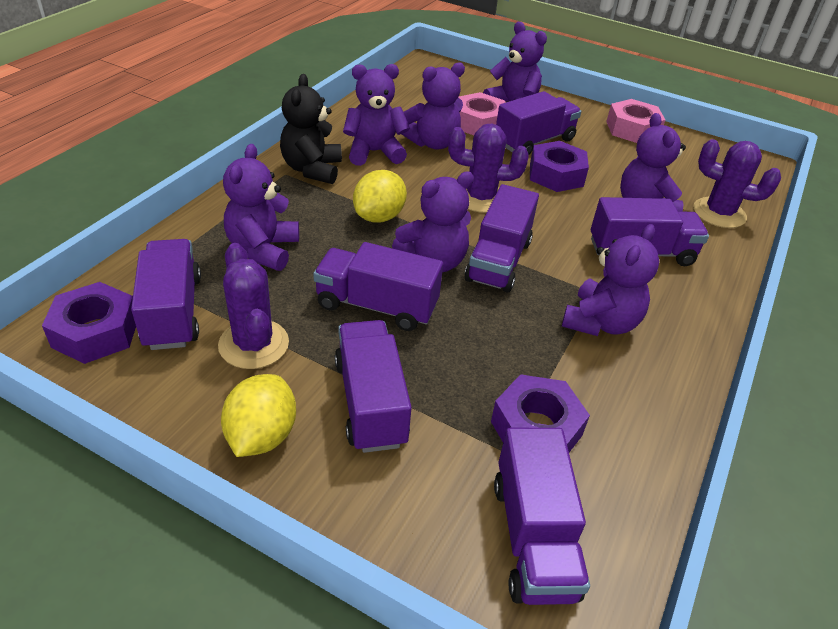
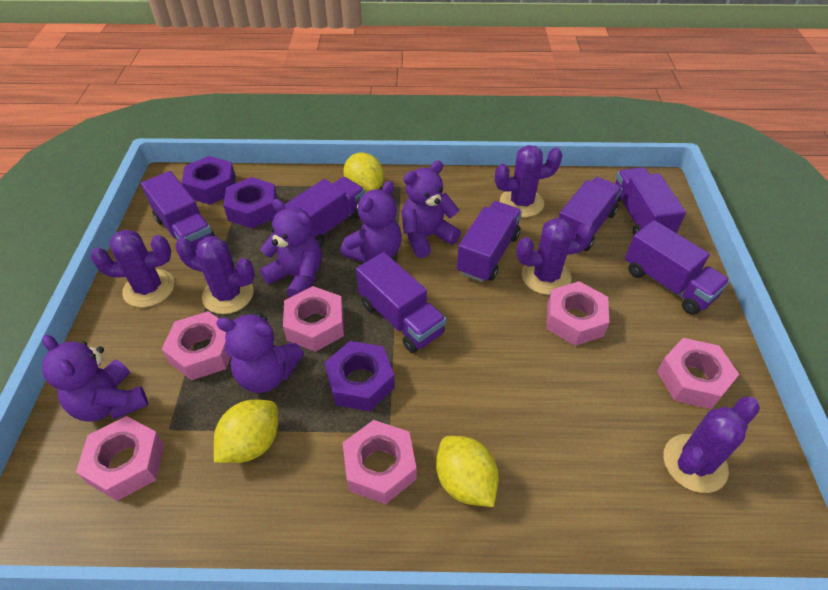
black teddy bear: [280,74,342,184] = 1 -> none = 0
pink nut: [458,92,505,135] [606,99,665,143] = 2 -> [76,416,165,501] [162,311,231,380] [283,286,344,352] [343,420,416,504] [546,281,609,346] [657,338,739,409] = 6
purple cactus: [218,243,289,369] [448,124,529,213] [693,139,781,228] = 3 -> [90,229,174,307] [175,236,255,314] [495,145,562,217] [516,218,595,295] [663,397,760,493] = 5
purple teddy bear: [223,144,299,271] [343,64,410,166] [392,171,474,272] [402,62,465,150] [483,22,547,102] [562,224,659,336] [620,113,686,212] = 7 -> [42,335,148,422] [216,313,304,393] [260,199,322,297] [340,181,402,263] [402,161,461,258] = 5
yellow lemon: [221,374,296,457] [353,170,407,223] = 2 -> [214,400,278,463] [343,152,384,193] [436,436,499,507] = 3

